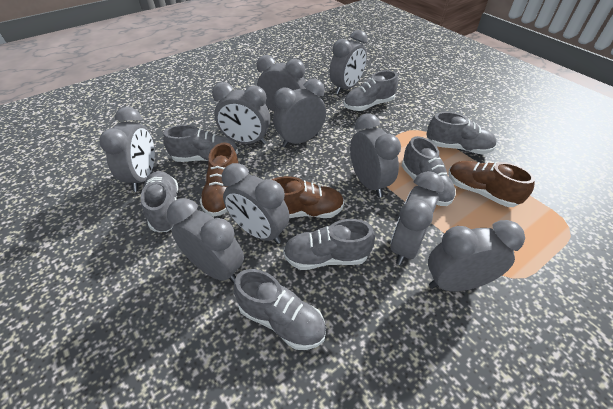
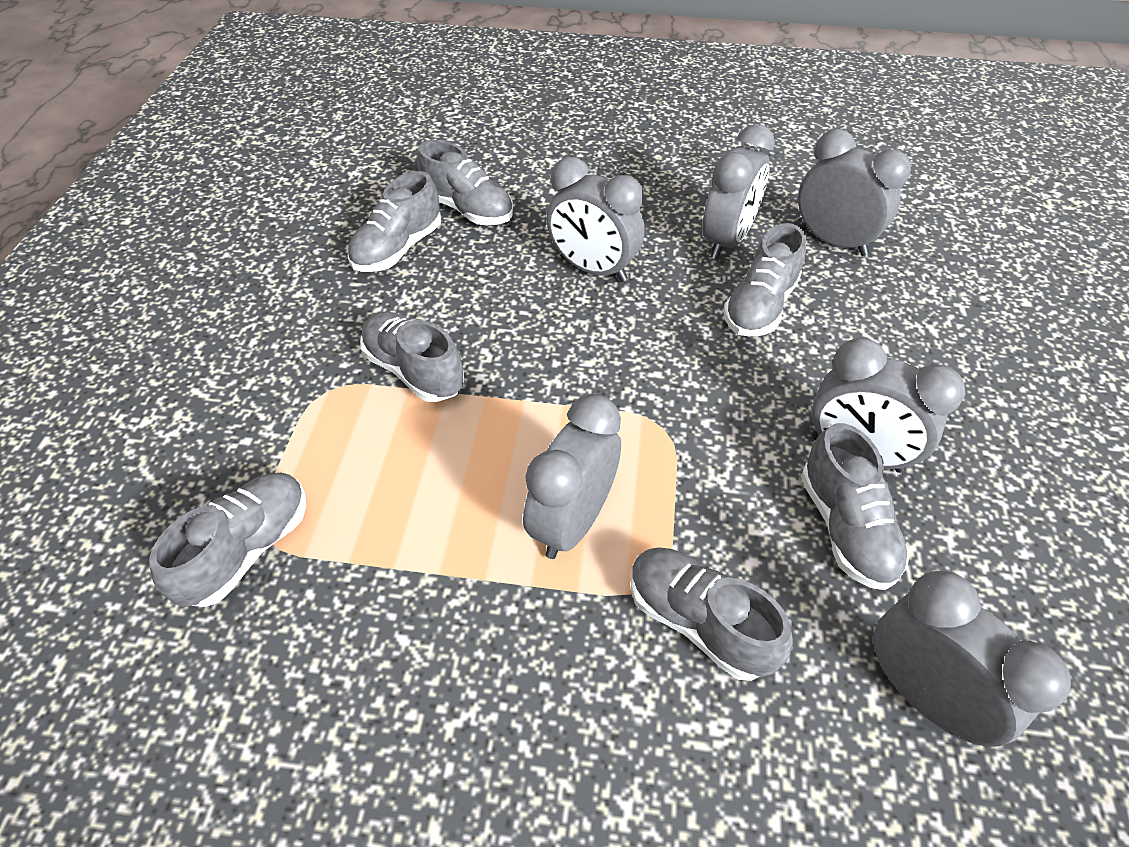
brown shoe: [200,142,238,217] [272,176,344,218] [448,161,535,207] = 3 -> none = 0
grey clock: [99,107,155,192] [167,198,244,283] [212,82,270,145] [222,163,290,244] [257,55,306,112] [273,79,326,147] [329,30,368,94] [350,113,401,197] [391,171,444,265] [428,220,525,291] = 10 -> [523,394,621,559] [546,157,645,282] [702,124,775,260] [798,129,911,256] [812,338,965,473] [873,571,1071,747] = 6

